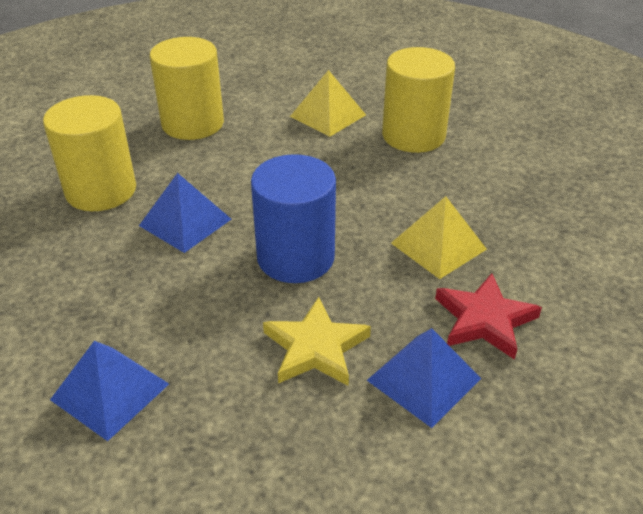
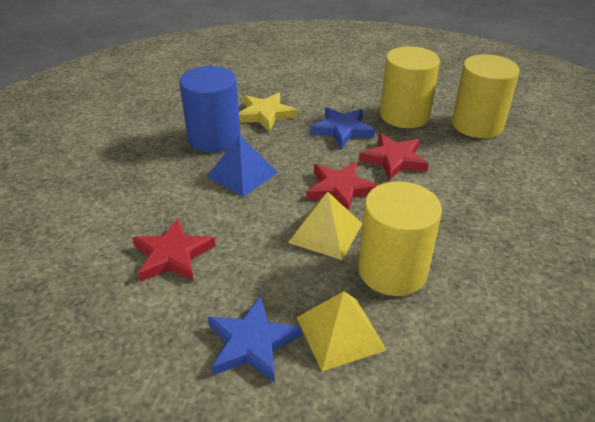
blue pyramid: [50,341,169,441] [139,173,232,253] [367,328,482,428] = 3 -> [207,135,278,197] = 1
blue star: none = 0 -> [208,296,302,383] [310,107,375,149] = 2
red star: [435,273,542,360] = 1 -> [132,218,216,282] [306,162,378,211] [359,133,429,180] = 3

